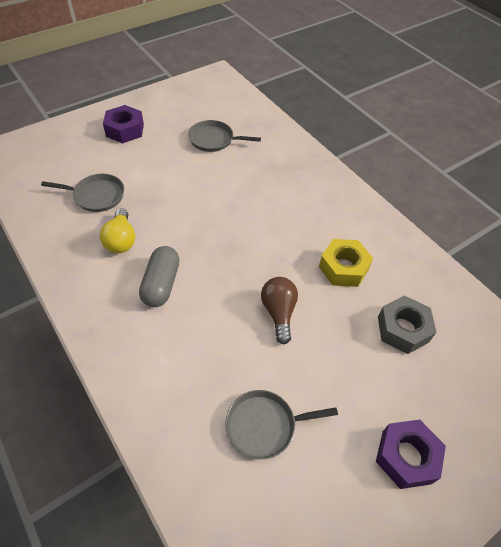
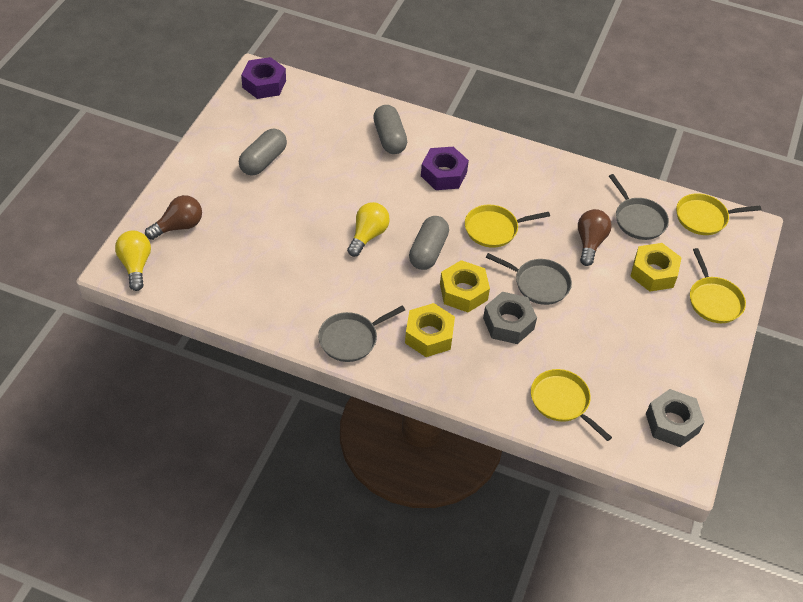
brown light bulb: [261,277,298,345] = 1 -> [145,195,202,240] [578,209,612,266] = 2
grey capsule: [139,246,180,307] = 1 -> [239,129,287,176] [373,105,407,154] [409,216,449,270] = 3
grey nut: [378,295,436,354] = 1 -> [483,292,537,344] [646,389,705,447] = 2
yellow light bulb: [100,208,135,253] = 1 -> [115,231,151,291] [347,202,390,257] = 2
yellow nut: [319,239,373,287] = 1 -> [405,303,455,357] [440,260,490,312] [630,243,682,292] = 3
yellow pan: none = 0 -> [465,205,550,248] [531,369,612,441] [676,193,761,235] [690,248,746,323] = 4

